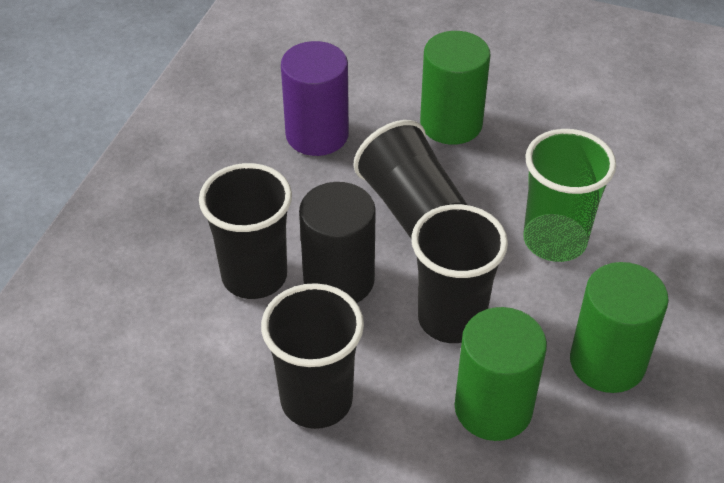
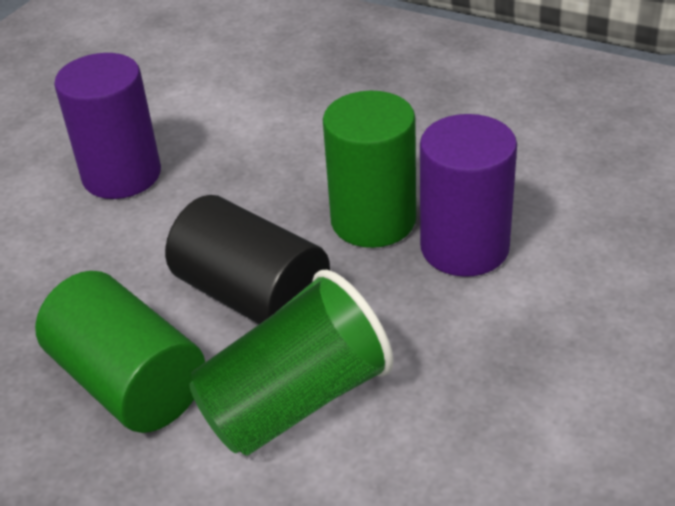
black cup: [199,163,292,299] [261,283,364,429] [354,120,467,238] [411,204,508,343] = 4 -> none = 0
green cylinder: [420,31,491,144] [455,307,547,441] [570,262,669,393] = 3 -> [35,271,205,433] [323,91,416,248] = 2
purple cylinder: [281,41,349,156] = 1 -> [54,53,161,199] [420,114,517,277] = 2

